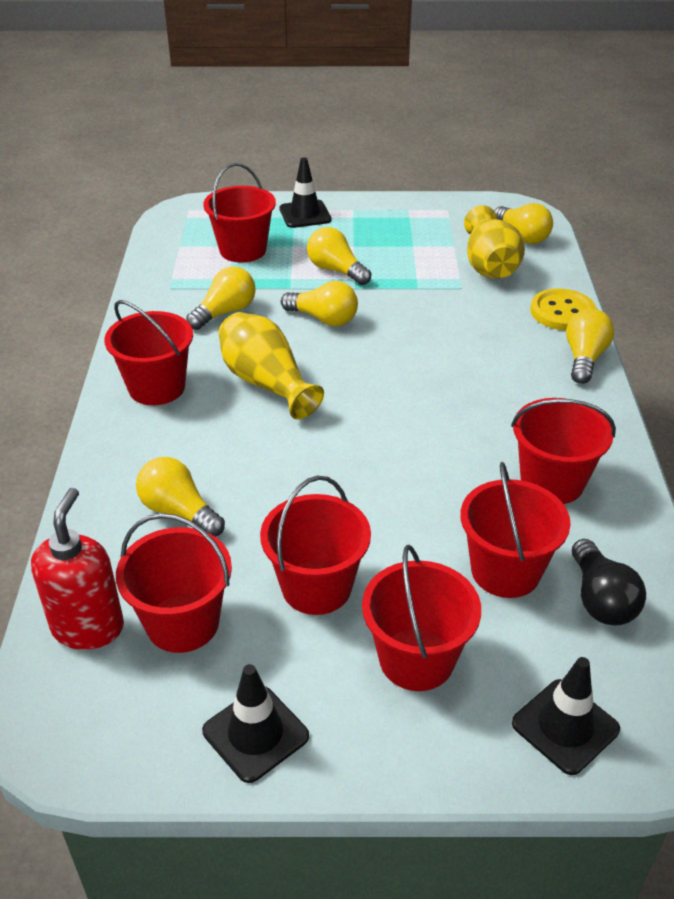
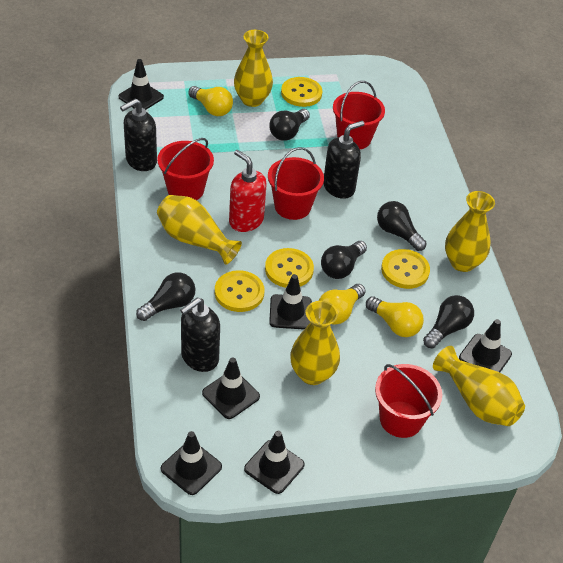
black light bulb: [572,539,646,625] = 1 -> [136,273,195,321] [269,109,310,141] [321,241,367,279] [377,201,427,251] [423,295,474,348] = 5
black soap dispenser: none = 0 -> [120,98,157,171] [180,297,220,372] [323,121,364,199] = 3
black traffic cone: [202,664,309,783] [279,157,332,228] [512,657,620,775] = 3 -> [119,59,164,110] [161,431,222,495] [202,357,260,419] [244,431,304,494] [269,274,312,330] [459,319,512,372] = 6
red bucket: [104,300,193,405] [116,513,232,653] [203,163,276,262] [260,475,371,615] [362,545,481,691] [460,462,571,598] [511,398,616,504] = 7 -> [157,138,214,200] [268,147,324,220] [333,81,385,149] [375,364,442,438] = 4
yellow button: [530,288,596,330] = 1 -> [215,270,264,312] [265,248,314,288] [281,77,322,107] [381,249,430,289] = 4
yellow light bulb: [136,457,225,537] [186,267,256,330] [281,281,358,326] [307,227,371,285] [494,203,553,244] [566,309,614,384] = 6 -> [188,86,233,116] [319,284,366,324] [366,296,424,337] = 3
yellow vase: [219,312,324,419] [464,205,525,279] = 2 -> [157,195,242,265] [234,30,273,107] [290,301,340,385] [433,346,525,426] [445,191,495,272] = 5

